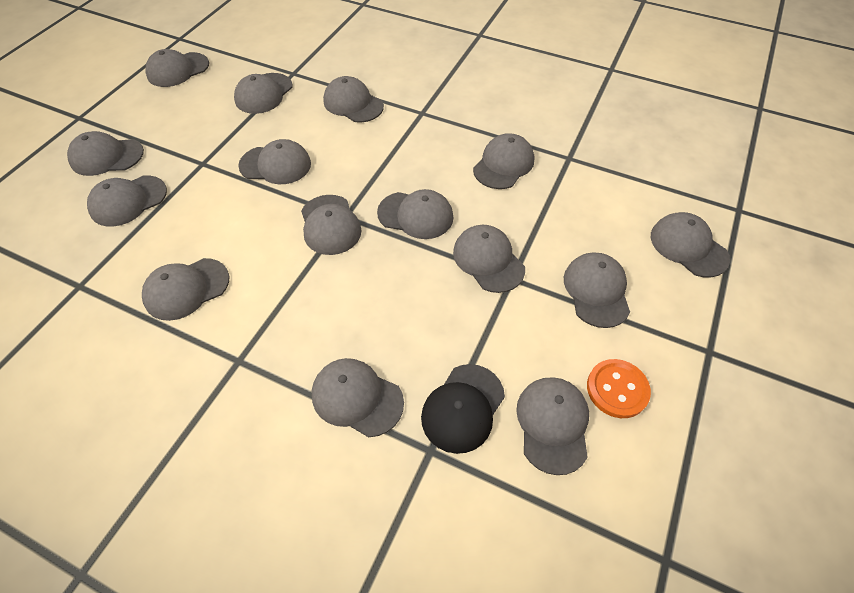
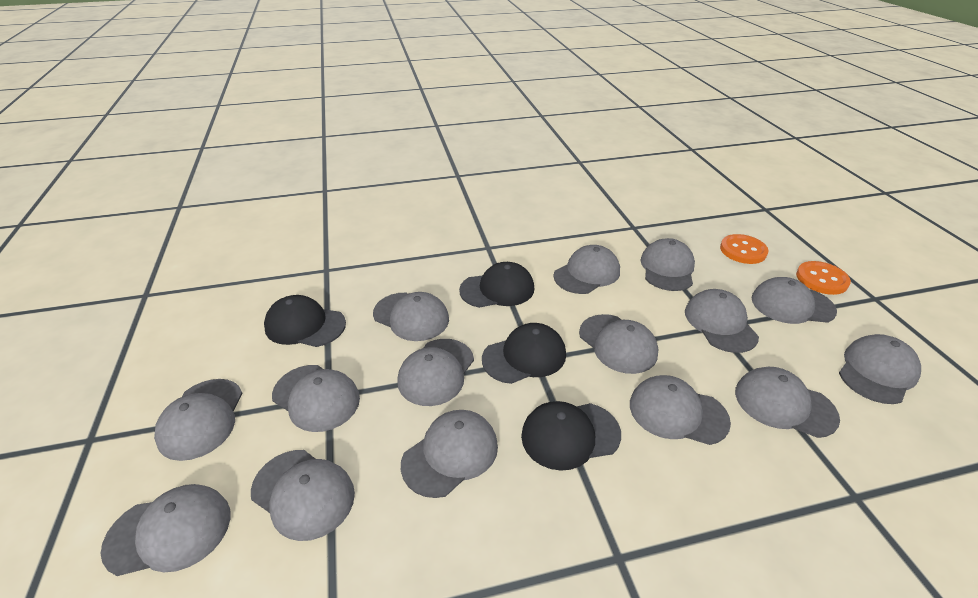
black cap: [421,364,505,454] = 1 -> [264,295,346,347] [459,262,534,308] [482,323,566,384] [521,401,621,471] = 4
orange button: [587,359,651,418] = 1 -> [720,234,768,264] [796,261,851,295] = 2

